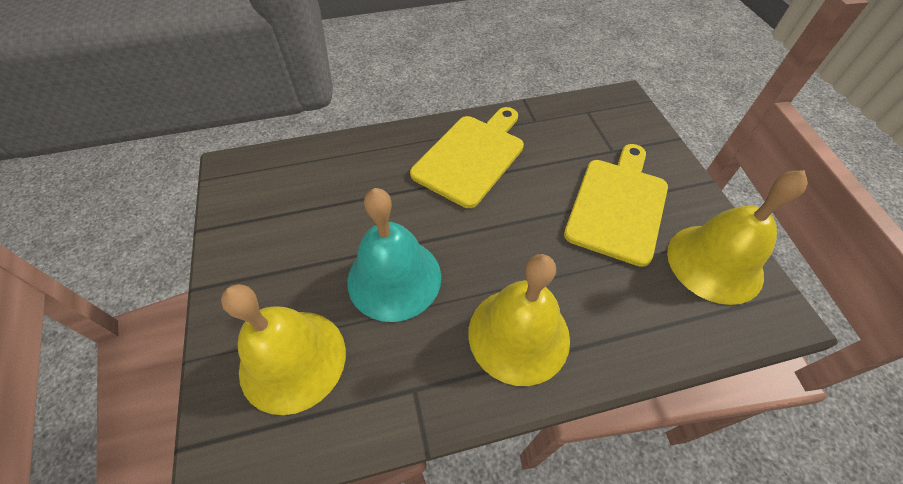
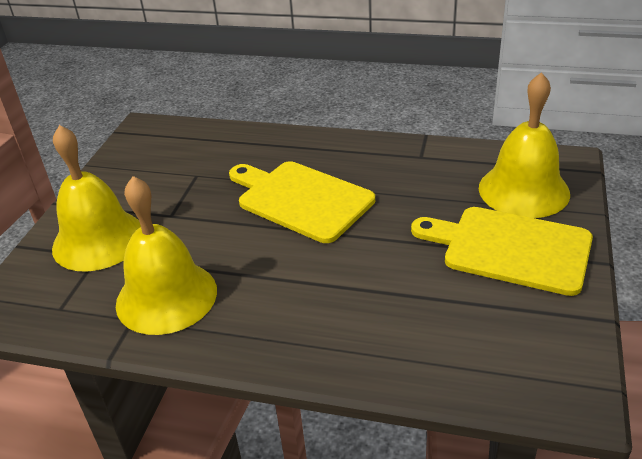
turquoise bell: [347,188,441,322] = 1 -> none = 0

